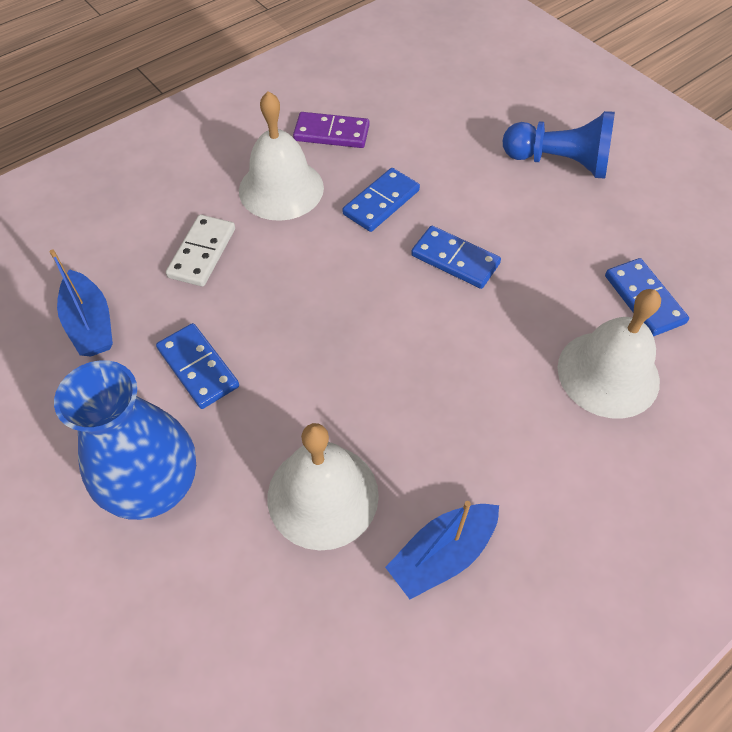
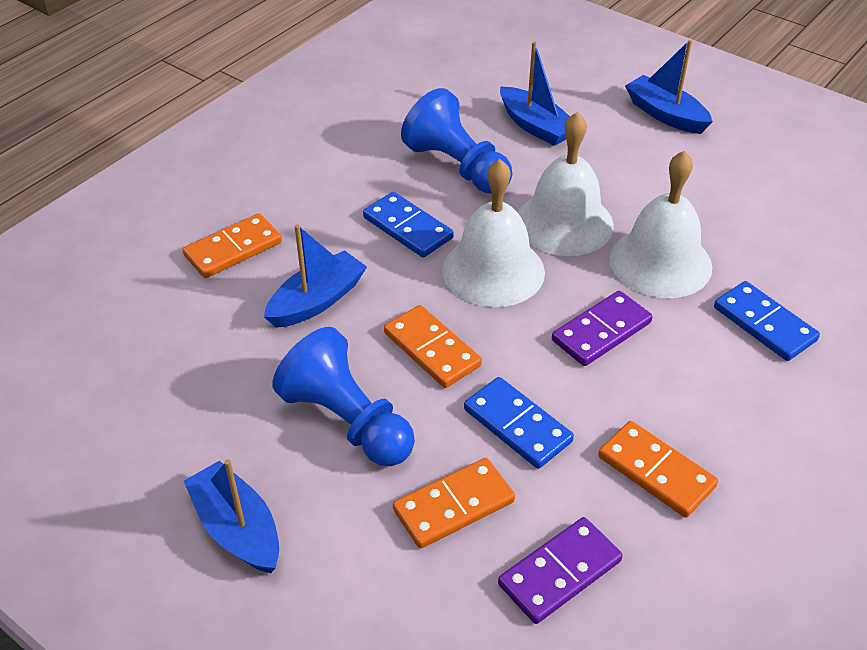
blue boat: [49,249,113,357] [385,501,499,599] = 2 -> [184,459,279,573] [264,224,367,328] [500,42,570,146] [625,40,713,134] = 4
blue domino: [156,323,239,409] [343,168,420,232] [411,226,501,289] [605,258,689,336] = 4 -> [363,192,453,258] [464,377,574,469] [714,281,820,361] = 3
blue pawn: [503,111,615,179] = 1 -> [272,327,415,466] [401,88,512,194] = 2
blue vase: [54,360,196,520] = 1 -> none = 0
orange domino: none = 0 -> [183,213,282,278] [384,305,482,388] [393,458,515,548] [598,421,718,517] = 4
purple domino: [293,112,370,148] = 1 -> [498,517,623,624] [552,291,653,366] = 2
white domino: [166,215,235,286] = 1 -> none = 0

